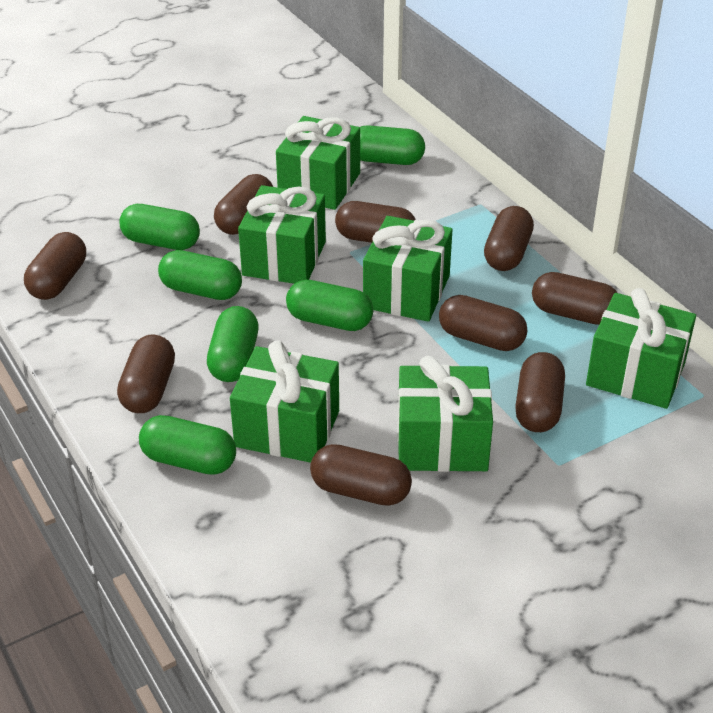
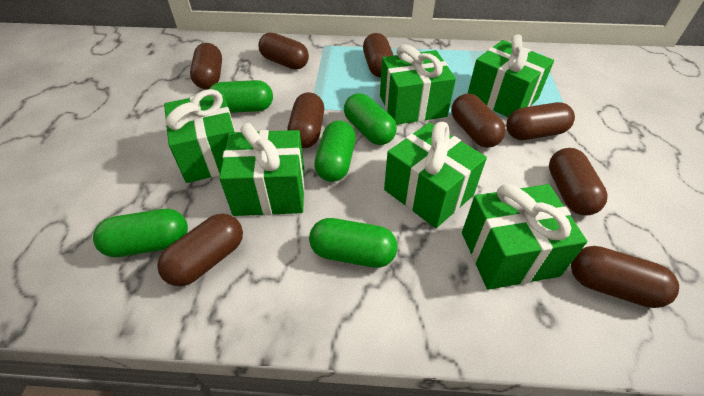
green capsule: [119,204,200,250] [139,415,236,475] [158,250,242,300] [207,306,258,382] [286,280,373,331] [360,125,425,165] = 6 -> [93,209,188,257] [209,80,273,113] [309,218,397,268] [314,120,356,182] [344,93,397,145] = 5

